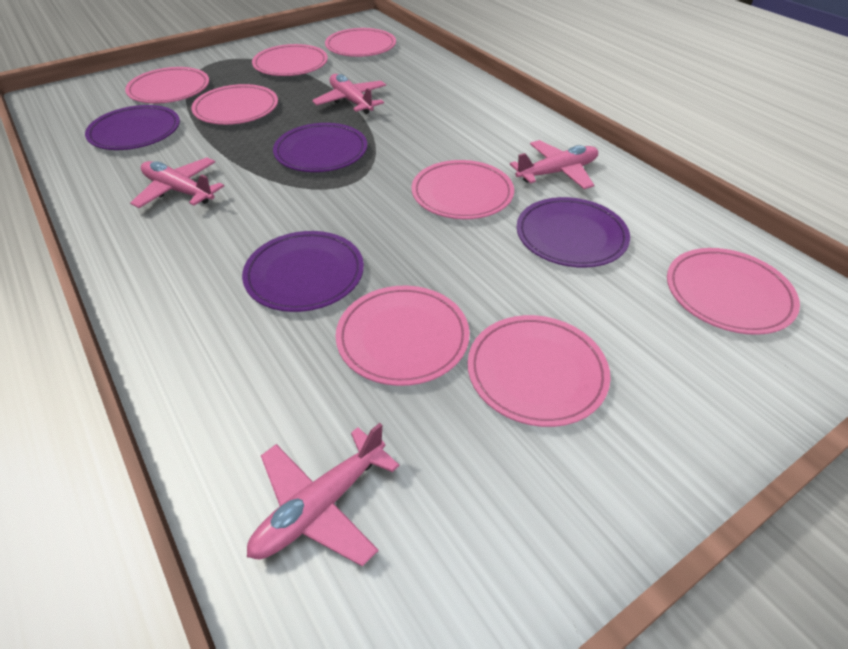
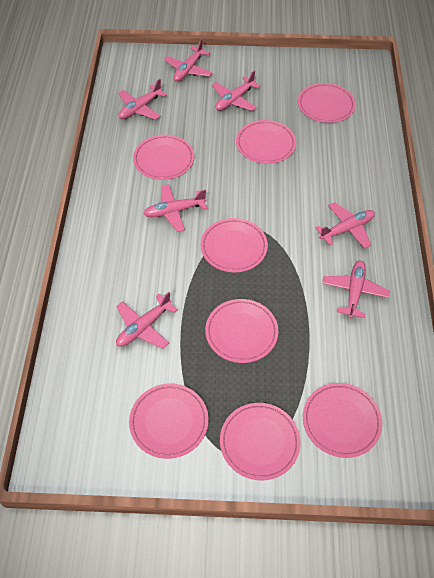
pink plane: [130,157,224,208] [247,423,399,566] [312,74,386,114] [510,140,598,189] = 4 -> [116,292,178,349] [118,79,167,120] [143,184,207,232] [164,39,213,82] [212,71,261,111] [315,202,375,249] [322,260,390,318] = 7
purple plate: [85,105,180,150] [242,231,364,312] [273,123,367,172] [516,197,630,267] = 4 -> none = 0

